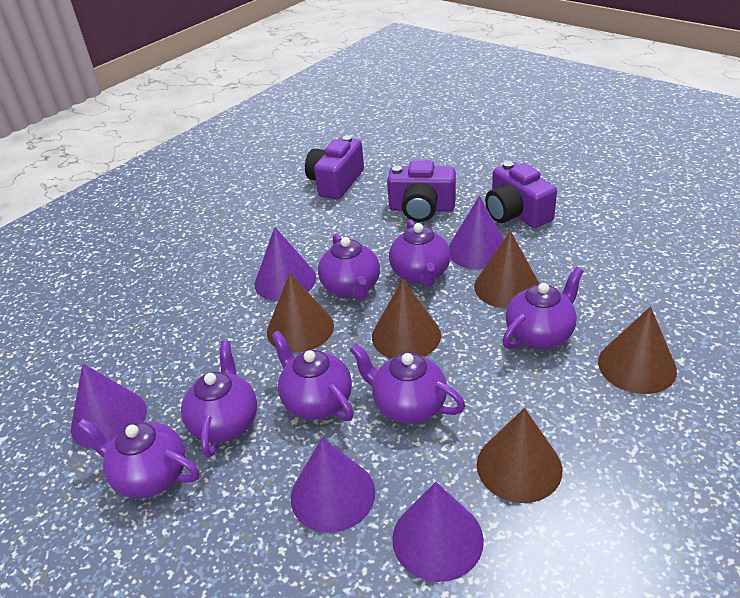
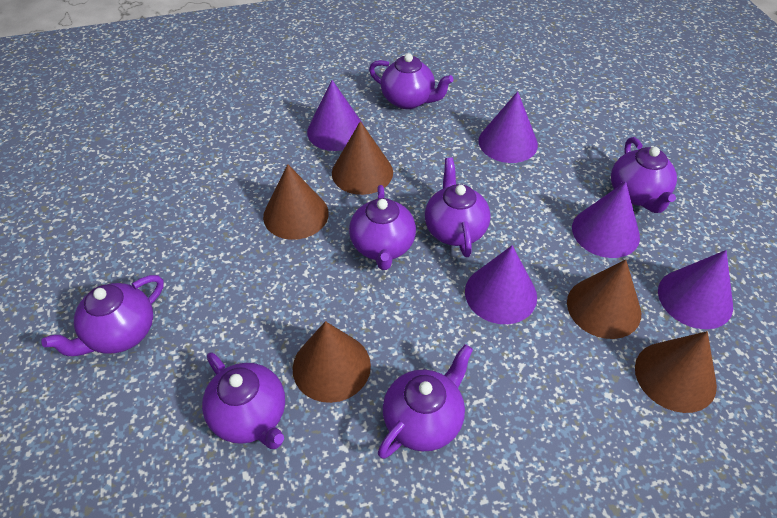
purple camera: [305,135,364,199] [387,160,456,222] [485,161,557,228] = 3 -> none = 0

